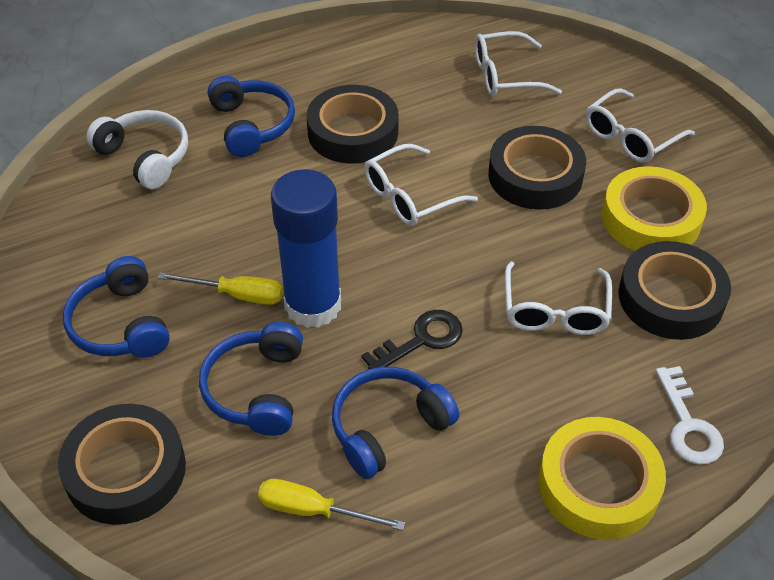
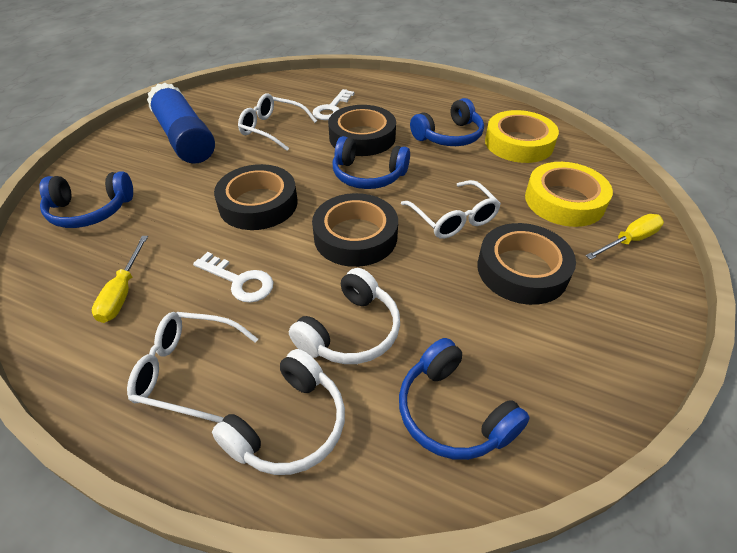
black key: [361,310,463,369] = 1 -> none = 0
white glasses: [364,144,478,226] [475,31,562,96] [505,262,612,335] [585,88,695,163] = 4 -> [127,312,258,423] [238,94,317,151] [401,180,501,239] = 3
white headphones: [86,110,188,189] = 1 -> [212,349,345,475] [289,268,400,364] = 2
white key: [656,366,724,464] = 1 -> [193,252,273,303] [313,89,354,120] = 2

